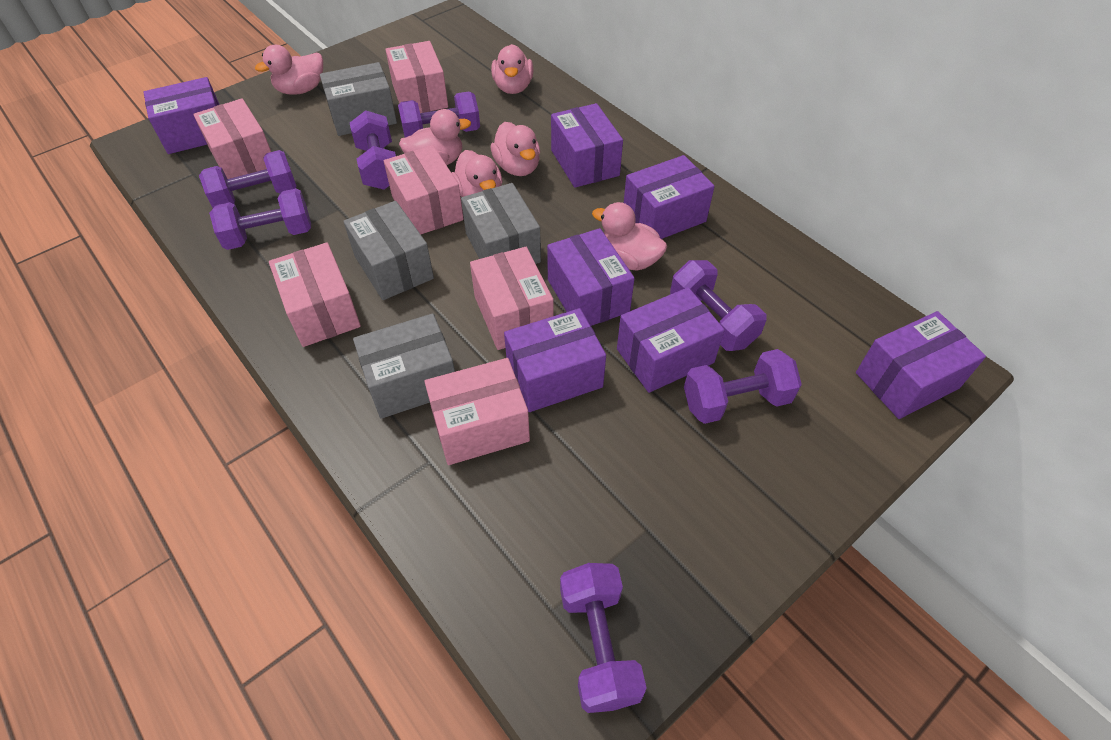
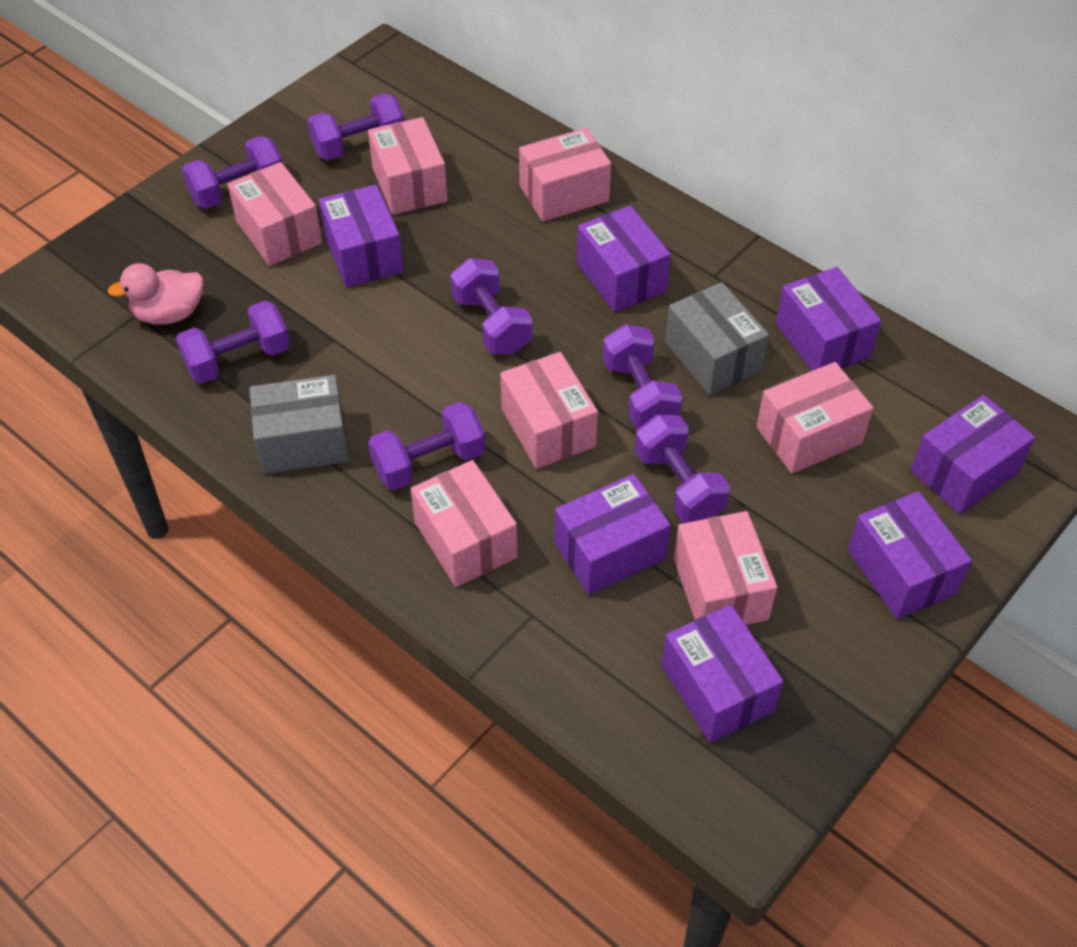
grey box: [320,62,397,136] [343,201,434,300] [353,313,455,419] [461,183,541,264] = 4 -> [249,375,349,474] [665,282,769,395] = 2
pink box: [193,98,271,179] [269,242,361,347] [384,145,464,234] [385,41,448,113] [425,358,530,465] [470,247,554,350] = 6 -> [228,162,322,266] [368,117,448,215] [411,460,518,587] [500,352,598,469] [519,128,611,222] [674,511,777,625] [756,362,873,474] = 7
pink duck: [255,45,323,95] [399,109,471,165] [452,150,503,197] [491,44,534,94] [491,122,540,176] [592,202,667,271] = 6 -> [108,263,203,325] = 1

